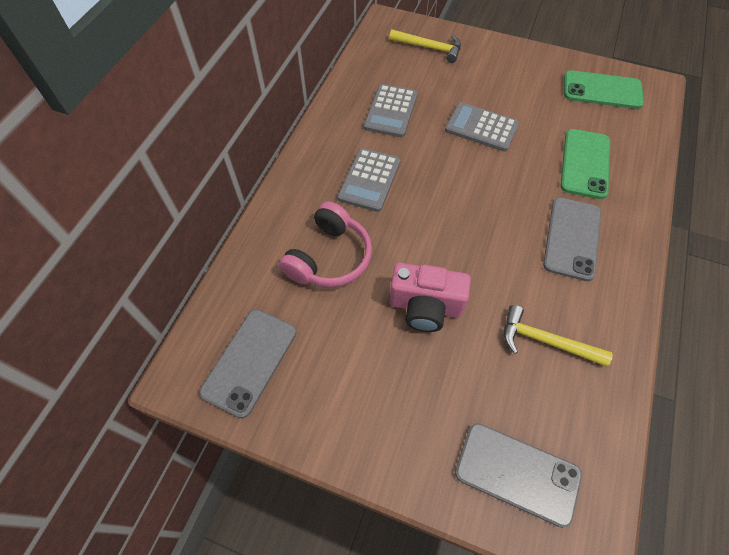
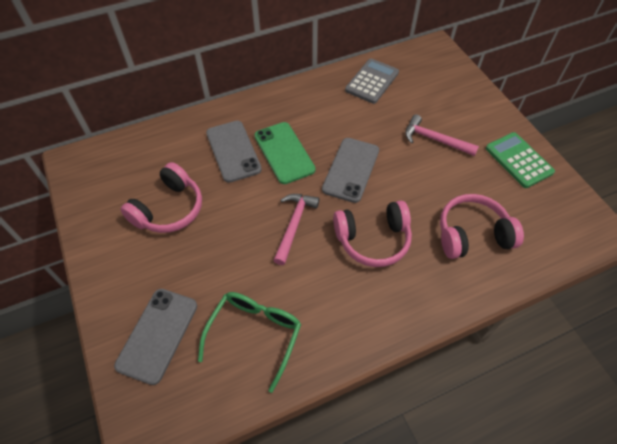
green calculator: none = 0 -> [486,132,555,188] = 1
green glasses: none = 0 -> [198,292,301,393] = 1
green phone: [560,129,610,199] [564,70,644,109] = 2 -> [254,122,315,184] = 1
grey calculator: [338,148,401,212] [364,84,418,137] [445,102,519,152] = 3 -> [345,59,399,104] = 1
pink camera: [389,263,471,332] = 1 -> none = 0
pink hammer: none = 0 -> [273,194,320,265] [405,114,479,156] = 2
pink headphones: [279,201,372,287] = 1 -> [120,162,202,233] [333,200,412,267] [440,194,524,259] = 3
yellow hammer: [389,29,461,63] [504,305,613,367] = 2 -> none = 0

